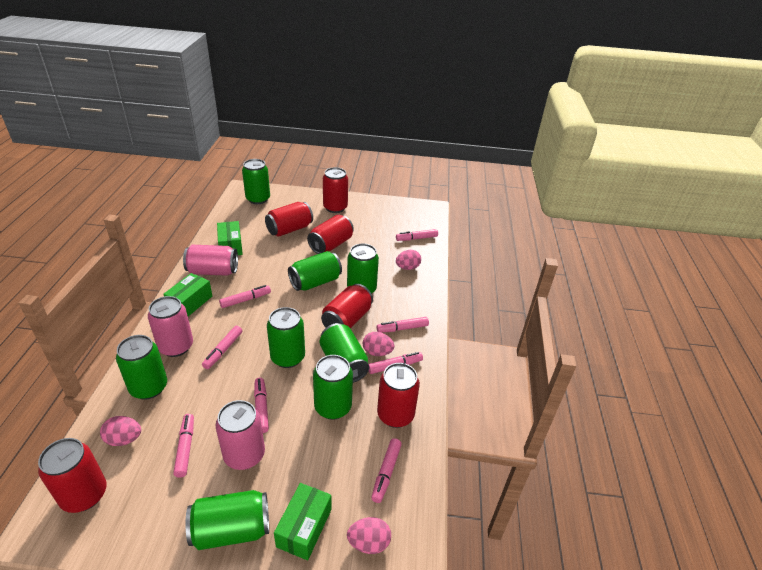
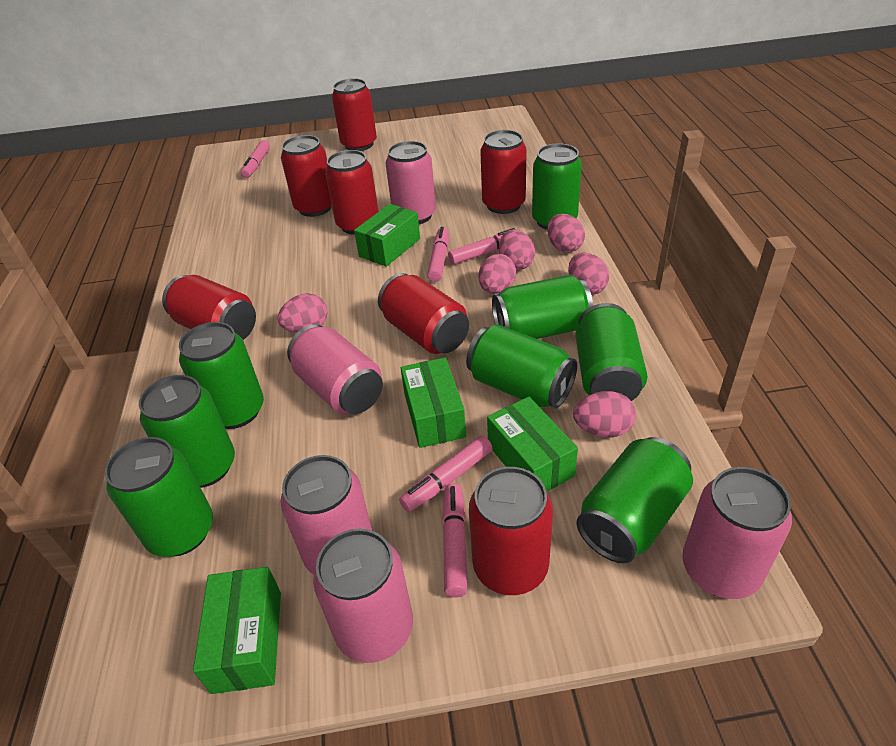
green box: [163,273,212,316] [217,221,243,255] [274,483,331,561] = 3 -> [193,567,281,694] [354,204,420,267] [401,357,466,448] [487,397,578,491] = 4
pink can: [148,296,193,357] [183,245,238,276] [215,400,265,470] = 3 -> [280,455,372,575] [287,325,383,414] [313,529,413,663] [386,141,436,224] [682,467,792,599] = 5
pink egg: [100,416,141,446] [347,517,391,554] [363,332,394,356] [396,250,421,270] = 4 -> [278,293,327,333] [479,254,516,294] [499,230,535,270] [547,214,585,253] [568,252,609,295] [573,391,636,437] = 6
pink marker: [173,414,194,478] [202,326,242,369] [219,285,271,308] [254,378,269,433] [369,352,423,374] [371,438,402,503] [377,317,429,333] [396,229,438,241] = 8 -> [241,140,270,178] [399,436,493,512] [427,227,449,282] [442,483,467,598] [448,228,519,265] = 5
red can: [38,438,107,513] [265,202,313,237] [307,215,354,254] [321,284,373,328] [323,167,348,213] [377,363,420,428] = 6 -> [162,275,256,340] [281,135,332,217] [325,150,379,235] [332,78,377,151] [378,273,469,354] [469,467,553,595] [480,130,527,214] = 7

